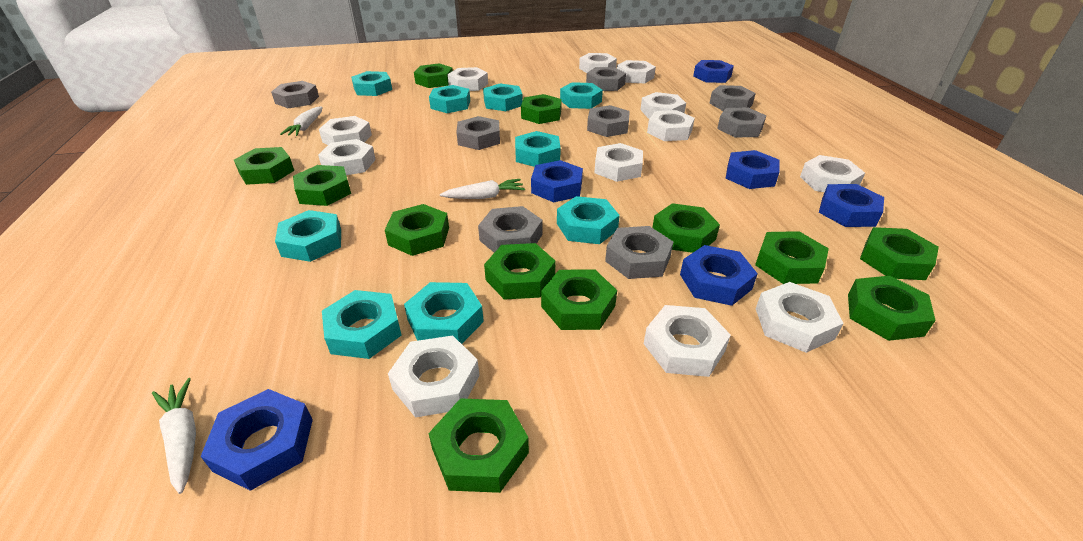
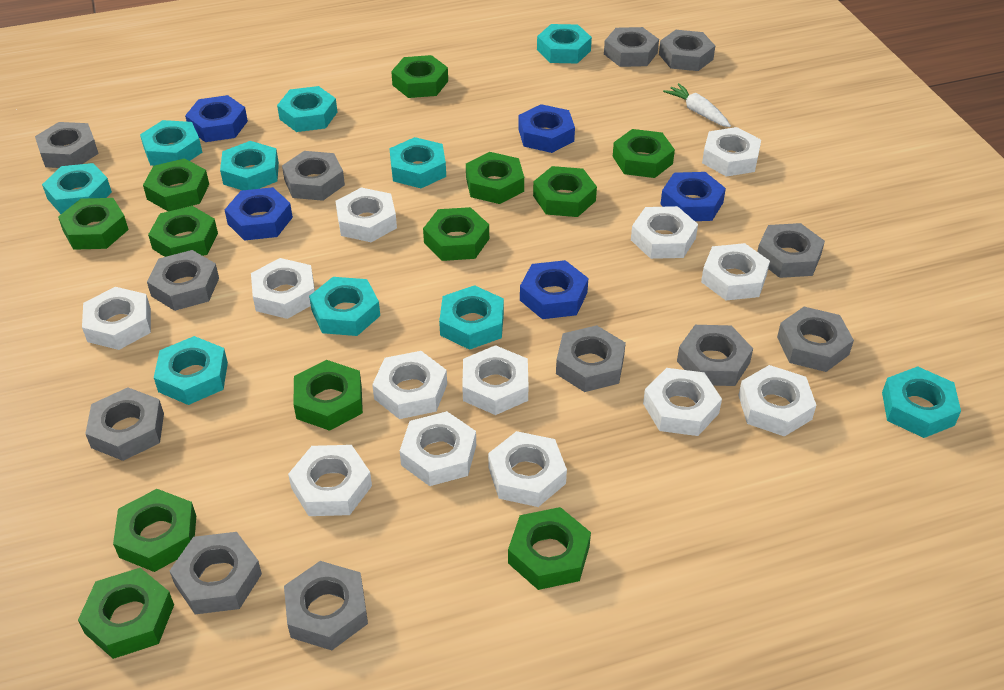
blue nut: [200,389,313,491] [531,160,583,202] [680,245,758,306] [693,60,734,83] [726,150,780,189] [819,184,884,227] = 6 -> [185,95,248,142] [225,187,293,241] [518,104,575,153] [520,260,588,319] [660,172,726,221] = 5
grey nut: [271,81,319,108] [456,116,500,150] [478,206,542,253] [586,67,626,91] [587,105,630,137] [605,226,673,279] [709,85,756,111] [717,108,767,137] = 8 -> [35,122,99,168] [85,387,164,461] [147,250,219,311] [170,532,262,614] [282,151,345,201] [284,561,368,650] [556,325,626,392] [604,27,659,67] [659,30,715,71] [677,325,753,386] [757,223,825,278] [777,307,854,372] = 12
turquoise nut: [275,210,341,262] [322,290,402,359] [351,71,392,96] [404,282,484,344] [429,85,470,113] [483,84,523,111] [515,131,561,167] [557,196,620,244] [560,82,603,109] = 9 -> [42,163,112,214] [140,120,202,166] [154,336,228,405] [220,141,279,190] [277,86,337,132] [309,277,380,336] [389,137,446,188] [439,285,504,350] [537,24,592,63] [882,366,961,438] = 10
white carrot: [152,378,196,494] [280,106,323,136] [440,179,525,199] = 3 -> [663,83,731,127] = 1
white nut: [318,139,376,175] [319,116,372,145] [388,336,479,418] [448,67,488,91] [579,53,617,73] [594,143,643,182] [617,60,656,83] [640,92,686,119] [644,305,731,377] [647,110,695,141] [756,282,844,353] [800,155,865,192] = 12 -> [82,287,151,350] [251,258,315,319] [288,445,372,516] [335,187,397,242] [372,351,447,419] [400,411,476,486] [462,345,529,415] [488,431,567,507] [631,206,698,259] [643,368,722,436] [701,243,770,300] [702,127,761,177] [738,365,816,437] = 13

